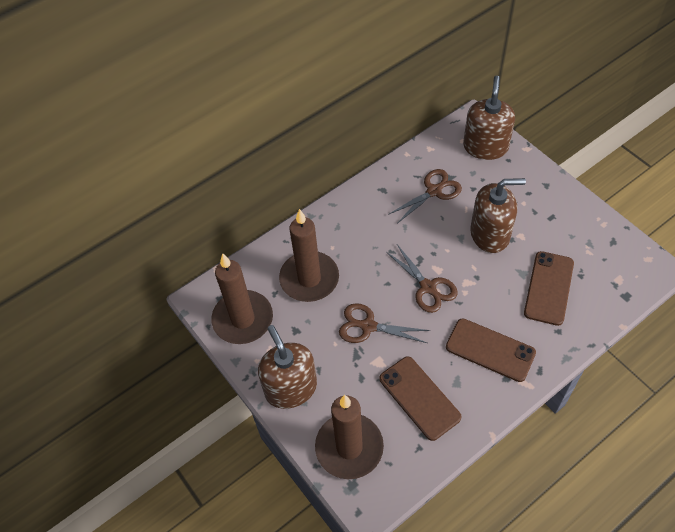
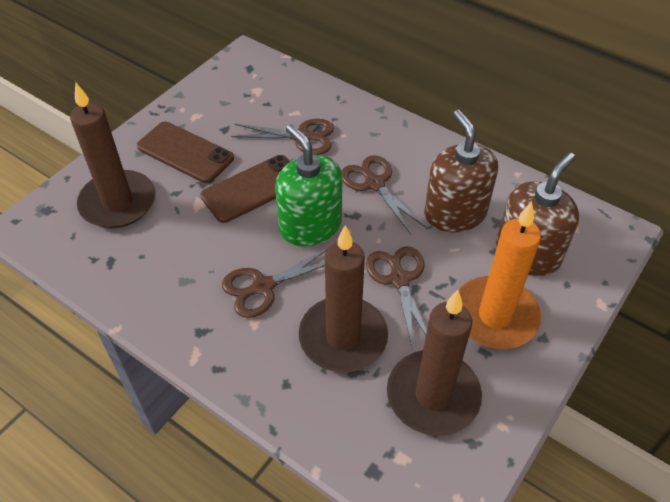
brown phone: [379,356,461,441] [446,318,536,382] [524,251,574,326] = 3 -> [137,122,234,183] [200,155,290,223] = 2
brown scissors: [339,303,430,343] [386,245,458,313] [388,169,462,223] = 3 -> [222,249,327,318] [231,119,334,155] [341,155,426,233] [366,246,427,349] = 4
brown soap dispenser: [258,325,317,409] [463,76,515,160] [470,178,526,253] = 3 -> [424,110,498,232] [496,152,579,276] = 2
green soap dispenser: none = 0 -> [275,124,342,247] = 1
orange candle: none = 0 -> [459,202,541,349] = 1

